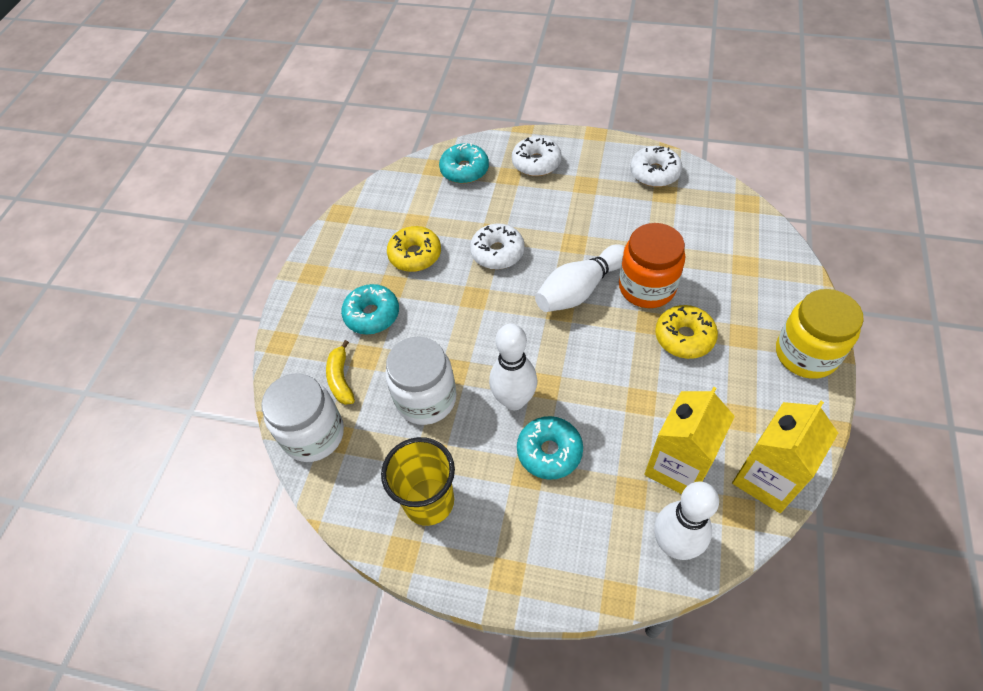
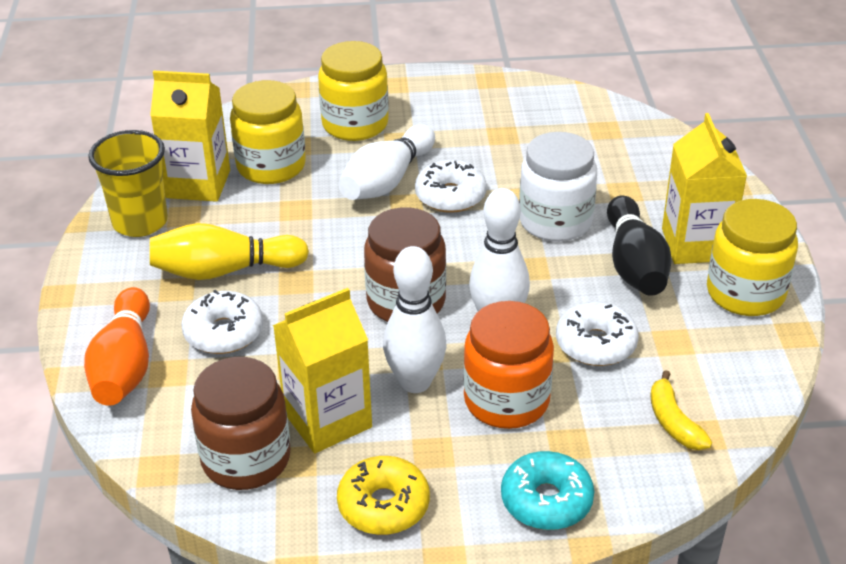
black bowling pin: none = 0 -> [607,195,672,296] = 1
brown jar: none = 0 -> [191,357,291,490] [364,207,446,322] = 2
orange bowling pin: none = 0 -> [84,287,150,406] = 1
turquoise donut: [341,284,399,334] [439,143,489,184] [517,416,583,480] = 3 -> [501,451,594,530] = 1
white jar: [261,373,344,462] [385,336,457,425] = 2 -> [519,132,597,242] = 1
yellow bowling pin: none = 0 -> [150,223,309,280] = 1
yellow carton: [644,387,735,494] [732,401,838,513] = 2 -> [150,71,230,202] [273,288,372,453] [662,113,747,264] = 3
yellow donut: [387,226,441,272] [655,305,718,359] = 2 -> [337,456,430,535] = 1
yellow jar: [776,289,864,379] = 1 -> [230,80,306,184] [318,41,389,141] [707,199,798,316] = 3

